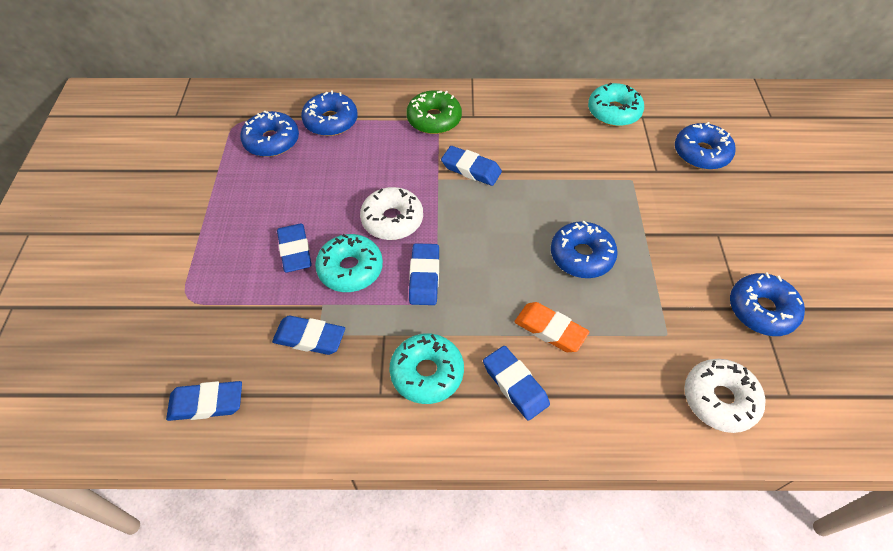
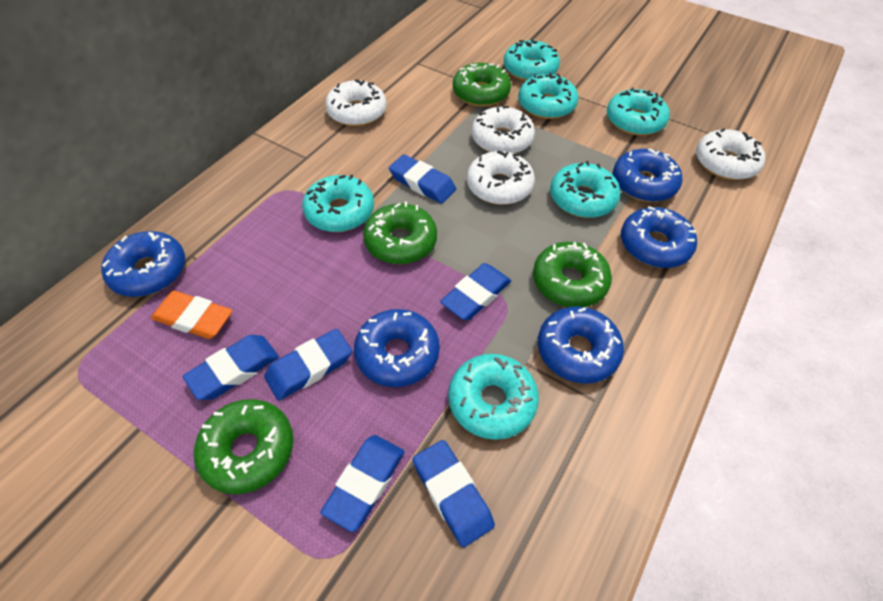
green donut: [406,90,462,134] = 1 -> [194,399,293,494] [363,201,437,264] [453,63,511,107] [533,242,612,307] = 4
turquoise donut: [315,234,383,292] [389,333,464,404] [588,82,644,126] = 3 -> [302,175,374,232] [448,354,539,440] [504,40,560,81] [518,73,578,119] [550,161,620,218] [607,87,670,136] = 6
white donut: [360,187,423,240] [684,359,765,433] = 2 -> [325,80,387,126] [467,151,535,205] [471,106,535,154] [696,128,765,180] = 4

